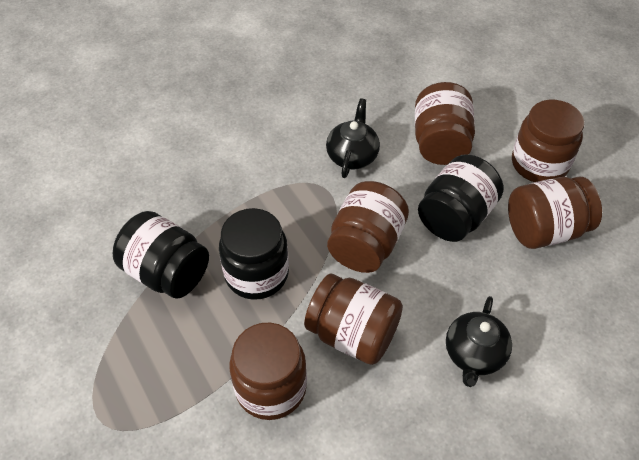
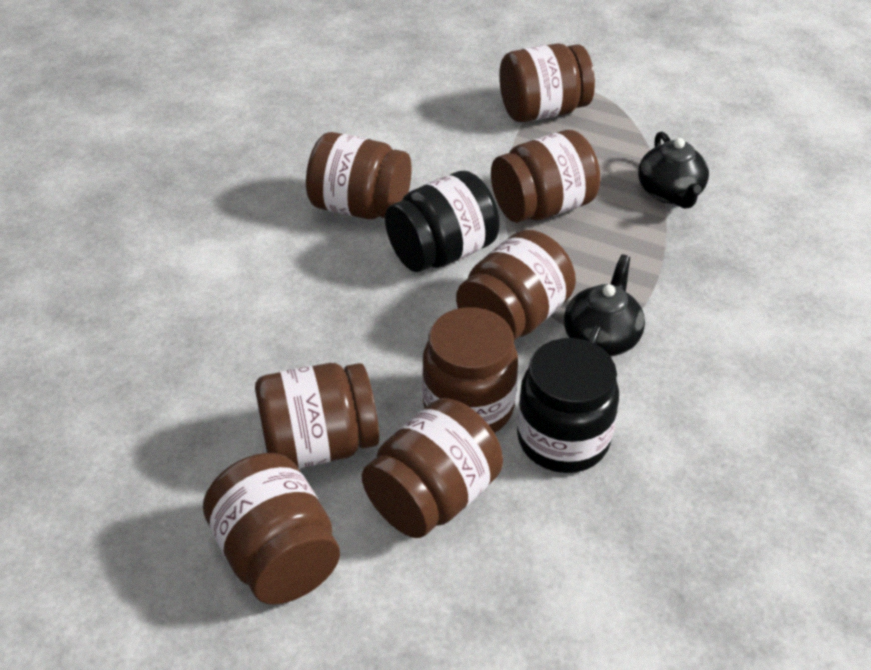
black jar: [113,211,209,299] [219,208,289,300] [418,154,504,242] = 3 -> [385,171,500,272] [517,338,619,473] = 2
brown jar: [229,323,307,420] [304,274,403,365] [327,181,409,273] [415,82,475,165] [508,177,602,249] [512,100,585,182] = 6 -> [203,453,340,605] [255,363,379,469] [306,132,412,219] [362,398,503,538] [422,307,518,433] [456,230,576,341] [491,130,600,223] [499,43,595,122] = 8

